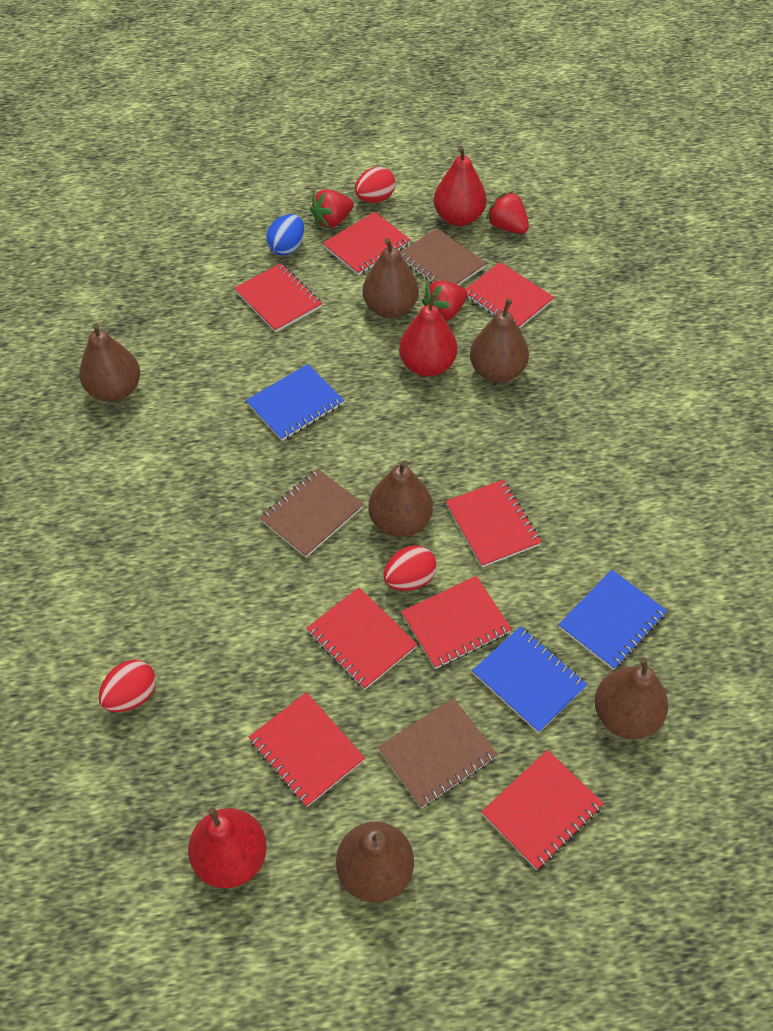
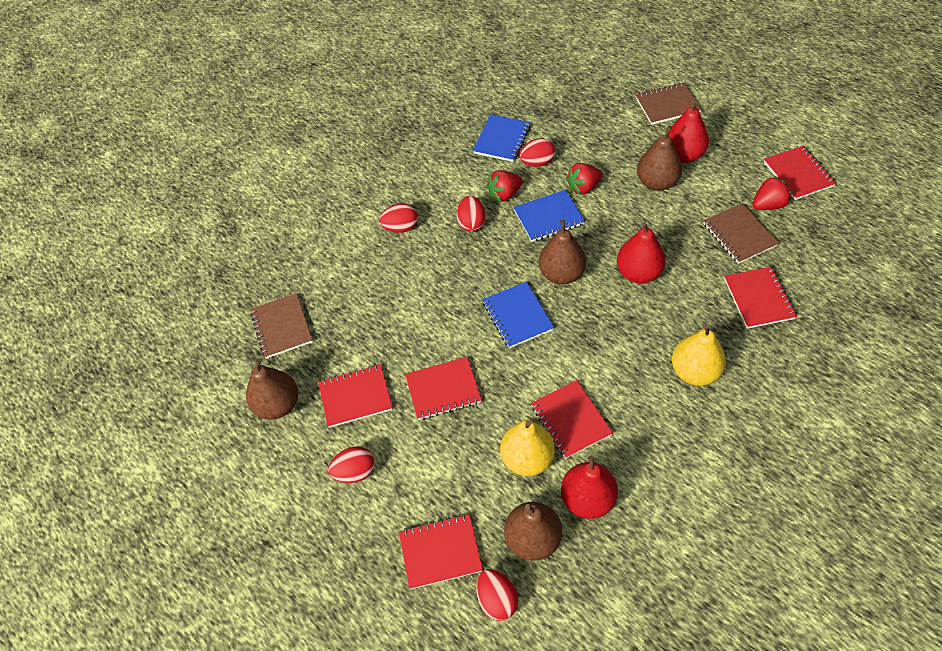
blue egg: [266,214,304,255] = 1 -> none = 0
brown pear: [79,323,140,402] [336,821,414,903] [363,238,419,318] [368,460,433,537] [470,299,529,383] [594,657,668,739] = 6 -> [246,359,298,420] [504,502,562,561] [539,220,586,285] [637,126,682,191] = 4
red egg: [99,660,156,712] [355,167,395,203] [383,545,437,591] = 3 -> [328,447,375,483] [379,203,418,233] [457,196,486,232] [476,569,518,621] [519,138,555,167] = 5
red notebook: [234,263,322,333] [249,692,365,807] [307,587,418,690] [323,212,411,276] [401,576,512,669] [446,480,542,567] [465,262,554,329] [481,750,604,870] = 8 -> [318,364,393,428] [399,514,483,589] [405,357,482,420] [531,380,613,459] [724,267,797,329] [764,146,836,200] = 6
yellow pear: none = 0 -> [500,420,555,476] [672,324,726,386] = 2

